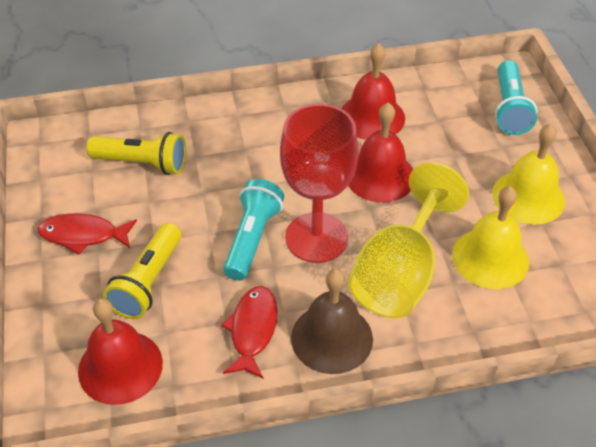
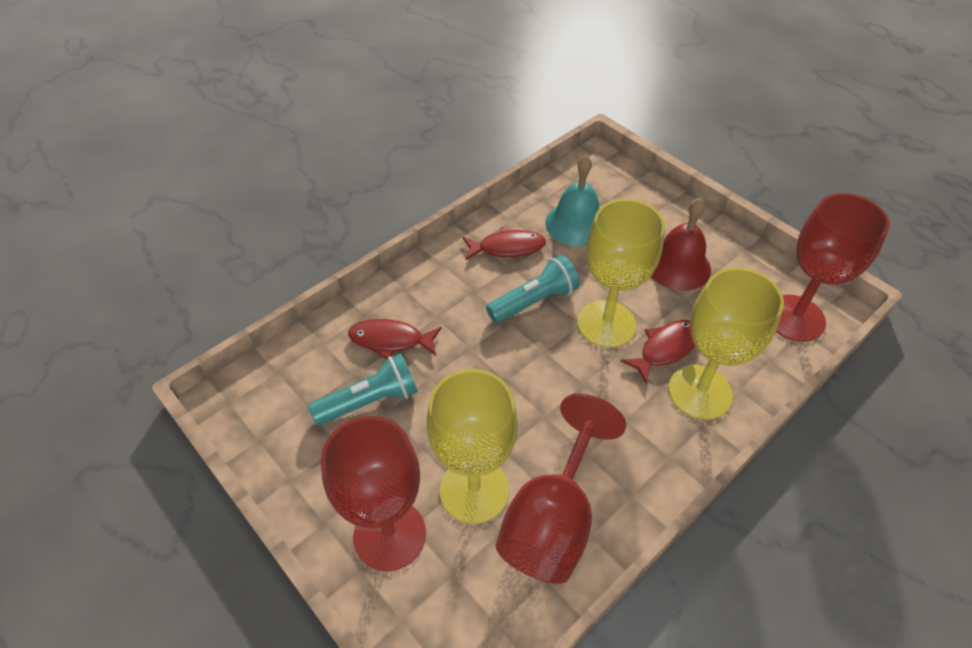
brown bell: [291,269,373,374] = 1 -> none = 0
red bell: [78,298,163,405] [341,43,405,140] [348,103,413,203] = 3 -> [651,198,711,291] = 1
red fish: [38,213,137,255] [221,286,278,379] = 2 -> [348,319,441,359] [463,227,546,260] [621,320,695,384] = 3
red goblet: [280,104,359,263] = 1 -> [321,416,426,571] [496,394,626,584] [776,193,890,342] = 3
turquoise bell: none = 0 -> [545,155,599,246] = 1
yellow bell: [452,186,529,289] [492,124,565,225] = 2 -> none = 0
yellow flashlight: [87,132,186,175] [103,223,182,319] = 2 -> none = 0
yellow goblet: [348,162,469,318] = 1 -> [427,369,518,524] [577,199,665,348] [668,267,784,420] = 3

